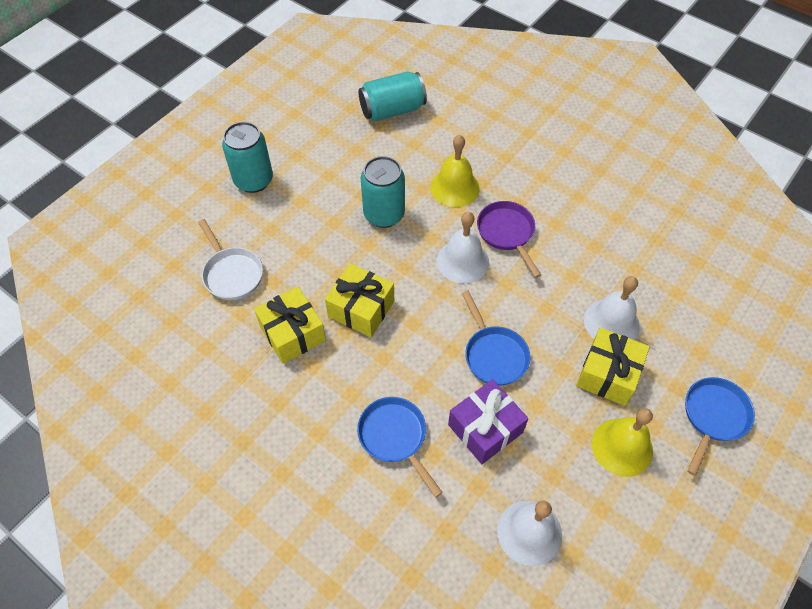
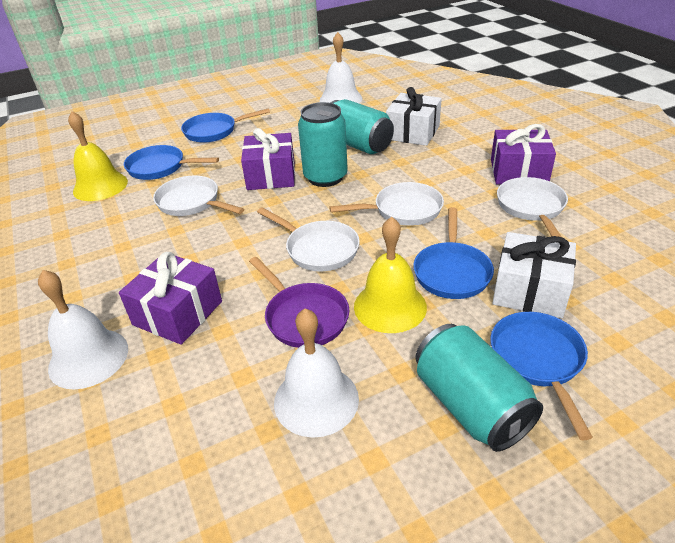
blue pan: [357,397,443,497] [462,290,531,386] [685,377,755,476] = 3 -> [124,145,219,180] [181,108,270,143] [413,207,494,299] [490,312,593,440] = 4
purple gift: [448,379,528,464] = 1 -> [119,252,222,345] [241,128,295,190] [491,124,556,184] = 3
white gift: none = 0 -> [386,87,442,146] [492,232,576,318] = 2
white pan: [198,219,263,300] = 1 -> [153,175,244,216] [257,207,360,271] [329,182,444,226] [497,177,568,237] = 4
yellow gift: [254,286,326,364] [325,263,394,337] [576,327,650,406] = 3 -> none = 0

